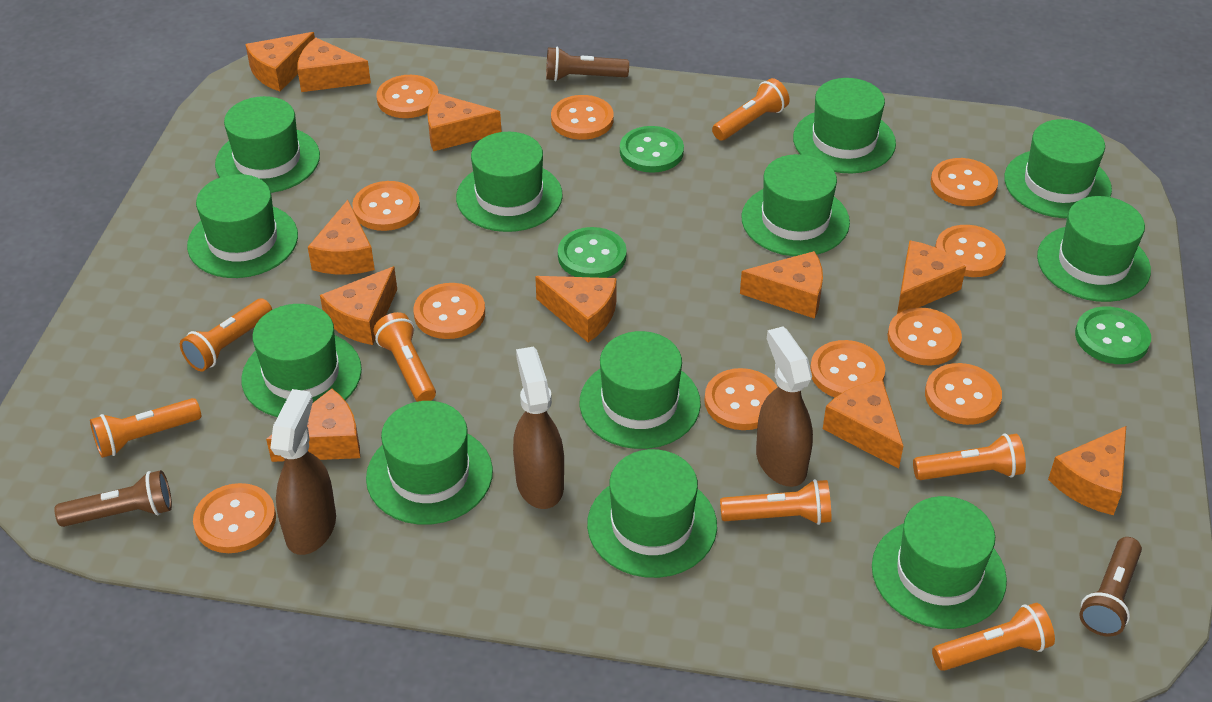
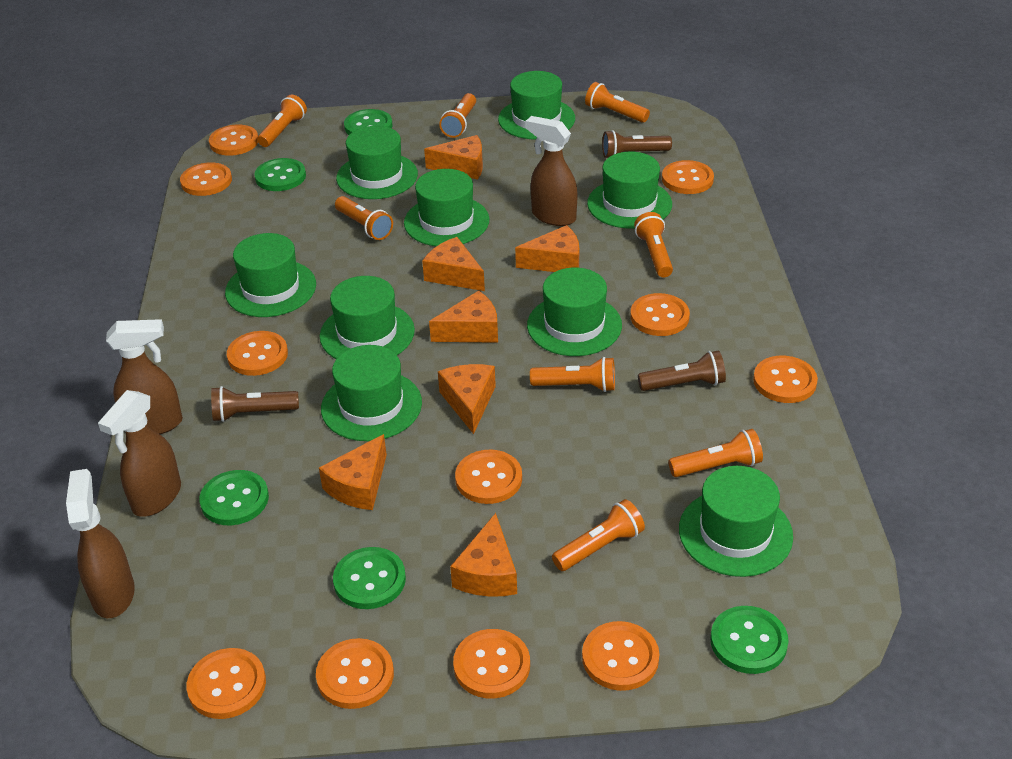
brown spray bottle: [270,389,336,555] [513,347,564,509] [756,326,813,487] = 3 -> [66,469,135,618] [98,390,181,517] [106,319,183,434] [525,116,578,226] = 4
green button: [558,227,627,278] [620,126,684,173] [1075,306,1151,364] = 3 -> [199,470,269,525] [255,158,306,191] [333,547,406,609] [344,109,392,135] [710,606,789,674] = 5
green hat: [187,174,298,278] [215,96,320,193] [241,304,362,417] [366,401,493,525] [456,132,563,232] [580,331,701,449] [587,449,717,578] [741,154,850,256] [793,78,896,173] [872,496,1007,629] [1004,119,1112,218] [1037,196,1151,302] = 12 -> [225,233,316,317] [320,276,415,359] [321,345,422,441] [336,126,418,199] [404,169,489,246] [498,71,575,139] [527,268,622,356] [587,152,672,229] [679,466,793,577] = 9
orange cheese: [245,32,315,92] [266,388,360,462] [297,38,371,92] [308,200,375,274] [320,266,397,345] [427,93,501,151] [535,276,617,342] [740,251,823,319] [823,380,903,469] [897,240,966,314] [1048,426,1126,515] = 11 -> [319,434,387,510] [422,237,485,291] [424,135,483,180] [429,291,498,343] [438,364,496,434] [450,513,517,597] [515,225,579,272] = 7
orange flashlight: [90,398,201,458] [180,299,272,371] [373,312,436,402] [712,78,790,141] [720,479,831,525] [913,434,1026,480] [932,603,1055,671] = 7 -> [257,95,307,147] [335,196,393,240] [439,93,476,138] [530,357,615,392] [552,499,645,571] [585,82,650,123] [634,212,673,277] [668,429,763,477] = 8

